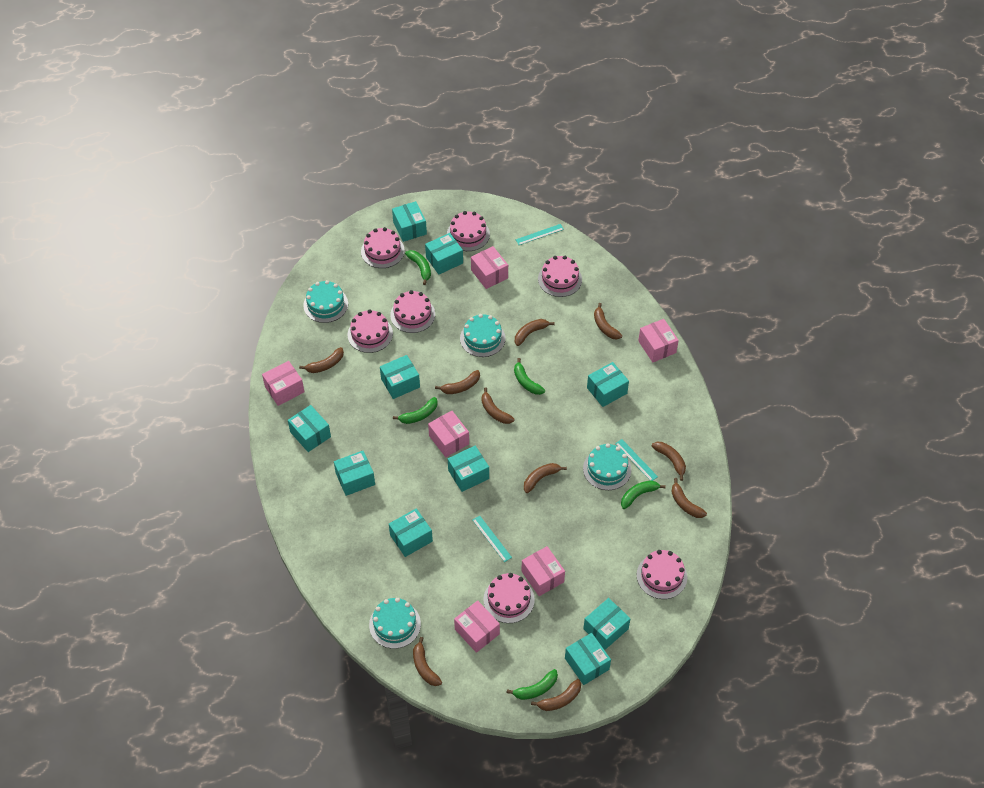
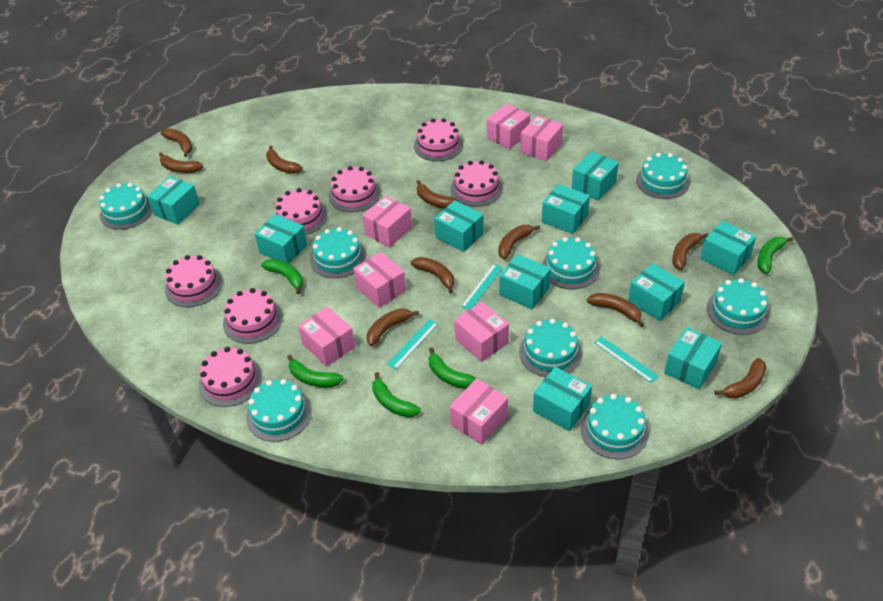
pink box: [262,361,304,406] [428,411,469,457] [454,600,500,653] [471,246,508,289] [521,546,565,596] [638,319,679,362] = 6 -> [298,306,355,367] [353,252,406,308] [362,196,412,247] [450,378,508,445] [454,302,509,362] [487,104,530,149] [520,115,563,161] = 7
turquoise cake: [303,280,348,323] [369,598,421,649] [460,314,505,357] [583,443,631,490] = 4 -> [99,183,152,230] [246,379,312,442] [310,227,366,278] [519,319,582,377] [542,237,600,289] [581,394,649,459] [636,153,690,199] [707,278,770,335] = 8

